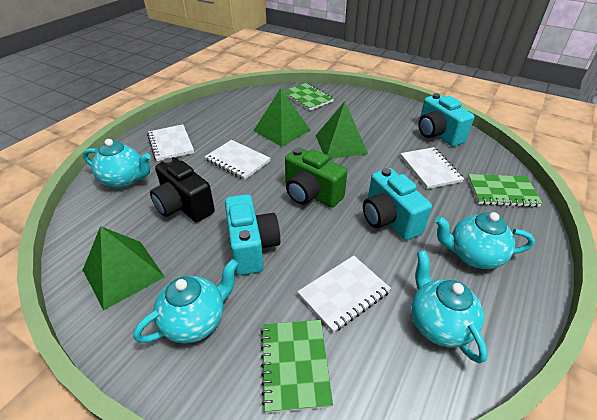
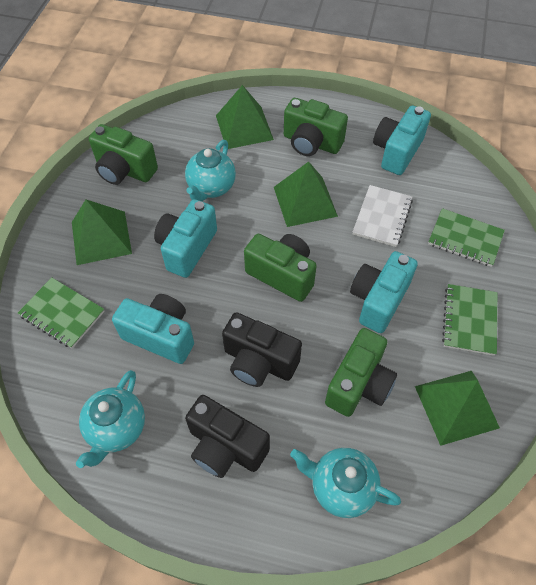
black camera: [150,157,215,222] = 1 -> [185,395,270,478] [222,312,302,387] = 2
green camera: [285,147,347,207] = 1 -> [89,124,158,185] [244,234,317,302] [284,98,348,156] [325,328,397,417] = 4
green pyramid: [83,226,165,311] [253,88,310,147] [315,102,368,159] = 3 -> [72,200,132,265] [216,85,274,149] [274,162,338,227] [415,371,500,446] = 4
turquoise camera: [225,194,280,275] [363,168,432,240] [418,93,474,147] = 3 -> [112,294,194,364] [154,199,217,278] [350,251,418,333] [373,105,431,175] = 4
turquoise teapot: [83,139,151,188] [134,259,238,343] [411,250,488,364] [435,212,535,269] = 4 -> [76,370,145,468] [185,140,236,201] [290,448,401,518] = 3
white notebook: [147,124,194,161] [205,140,271,180] [297,256,391,333] [400,147,464,189] = 4 -> [353,185,413,247] = 1

